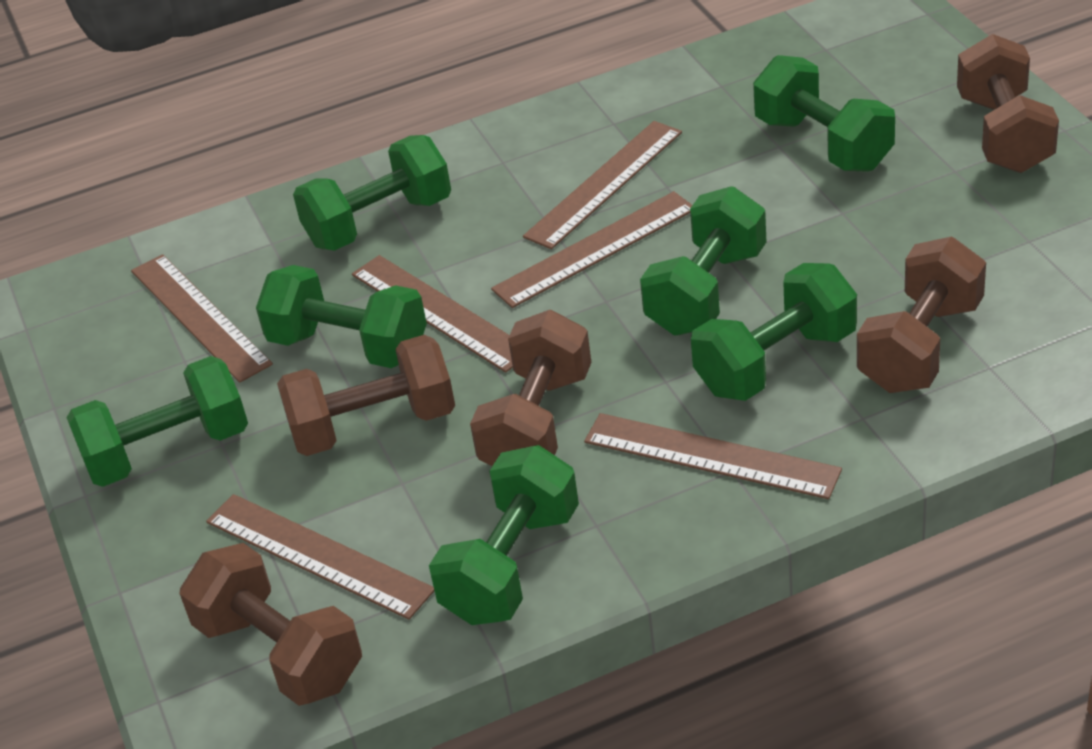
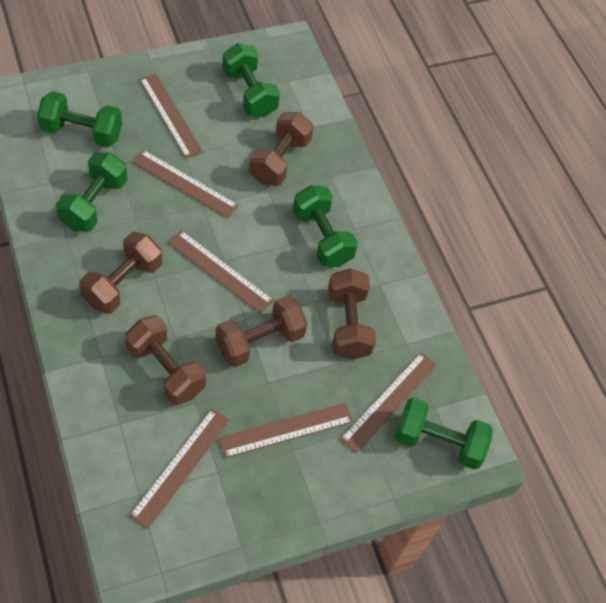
green dumbbell: [67,356,248,487] [256,265,427,368] [293,135,451,251] [429,445,579,625] [640,186,766,336] [691,263,857,401] [753,55,895,172] = 7 -> [37,91,122,148] [56,152,128,232] [222,43,280,117] [293,185,358,267] [395,398,493,470] = 5

